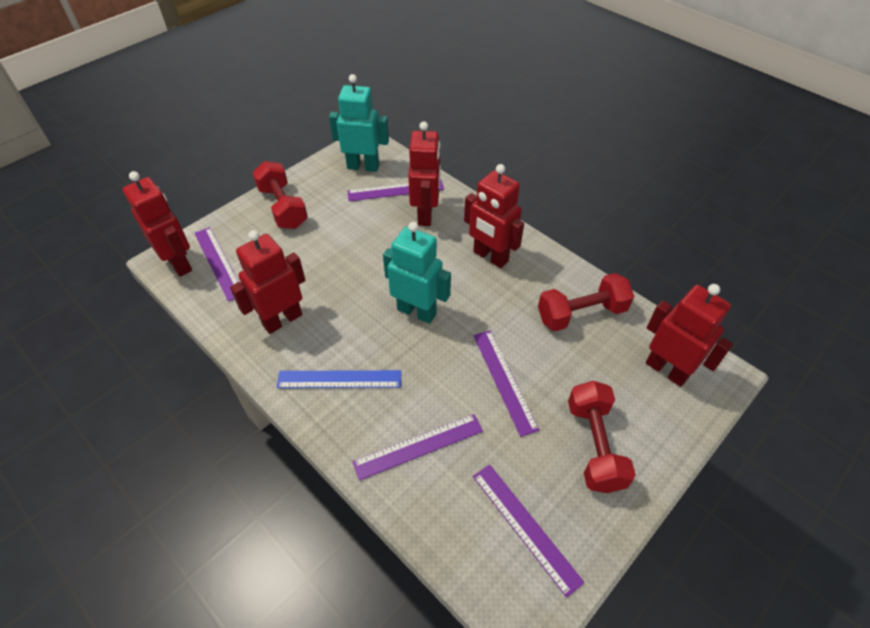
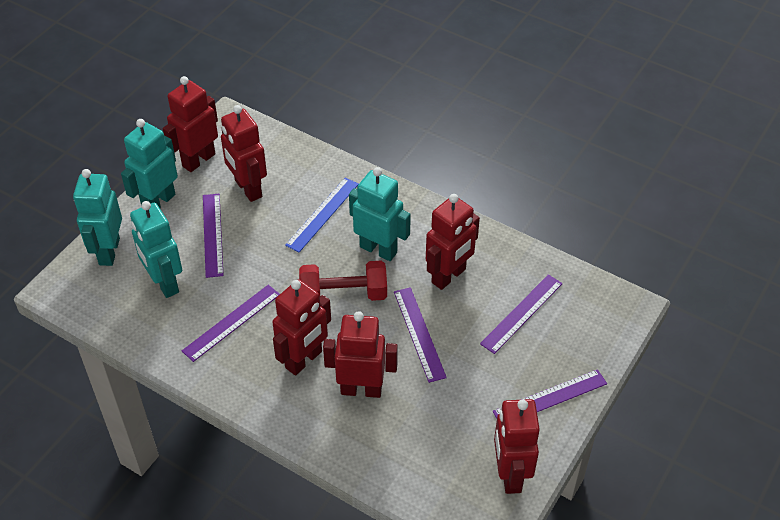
red dumbbell: [252,161,308,229] [538,273,634,331] [568,381,636,493] = 3 -> [299,261,387,301] = 1
red robot: [122,171,192,277] [230,230,305,334] [408,121,441,226] [464,164,524,268] [646,284,733,387] = 5 -> [163,76,218,172] [221,105,267,202] [272,280,331,376] [323,311,398,398] [426,194,480,290] [494,399,540,494] = 6
turquoise robot: [329,74,389,172] [383,222,451,324] = 2 -> [73,169,122,266] [121,119,178,208] [130,201,182,298] [349,167,411,261] = 4

